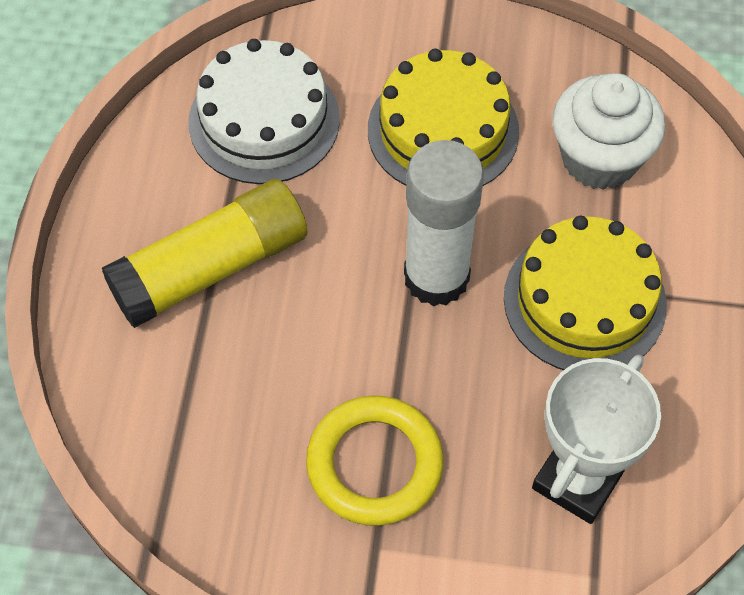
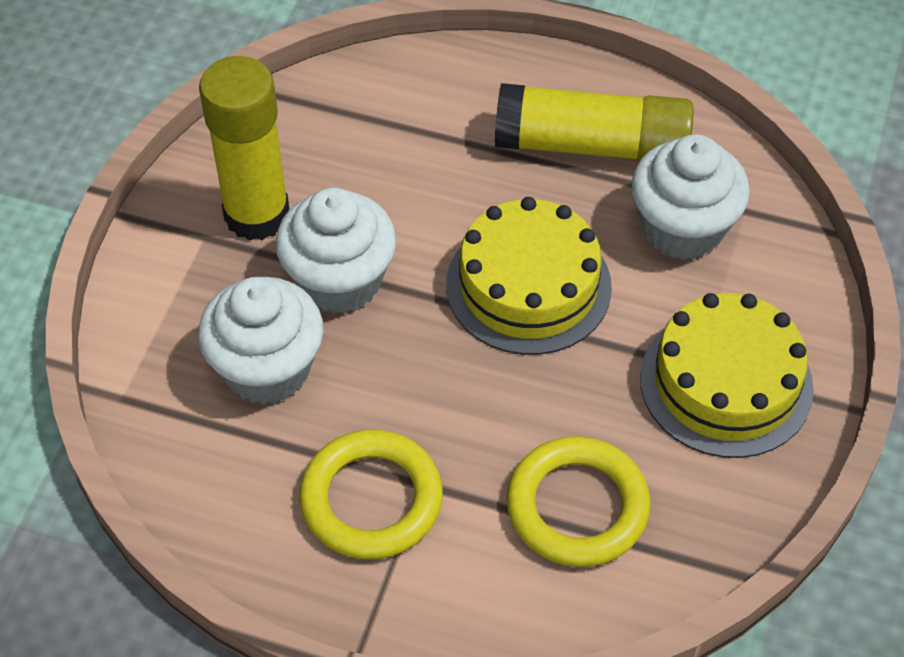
white cake: [189,39,340,184] = 1 -> none = 0
white cupcake: [552,73,665,190] = 1 -> [198,277,323,405] [275,188,396,314] [631,134,750,260] = 3
white glue stick: [404,140,484,306] = 1 -> none = 0
white trophy: [532,355,661,524] = 1 -> none = 0
yellow glue stick: [102,179,308,328] = 1 -> [199,56,289,241] [495,83,694,161] = 2
yellow ring: [306,395,443,526] = 1 -> [299,430,443,559] [506,436,651,567] = 2

